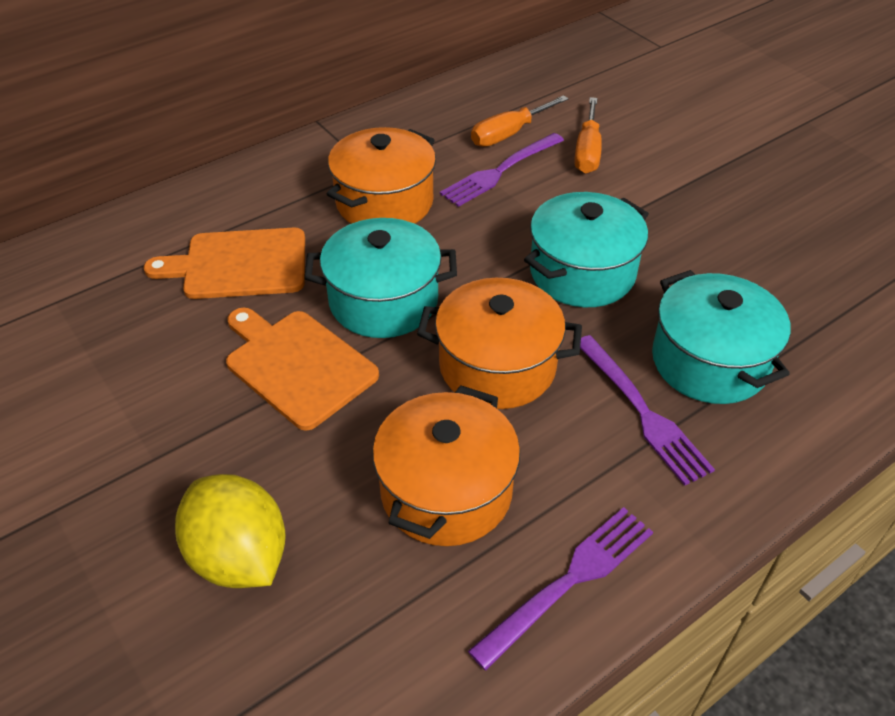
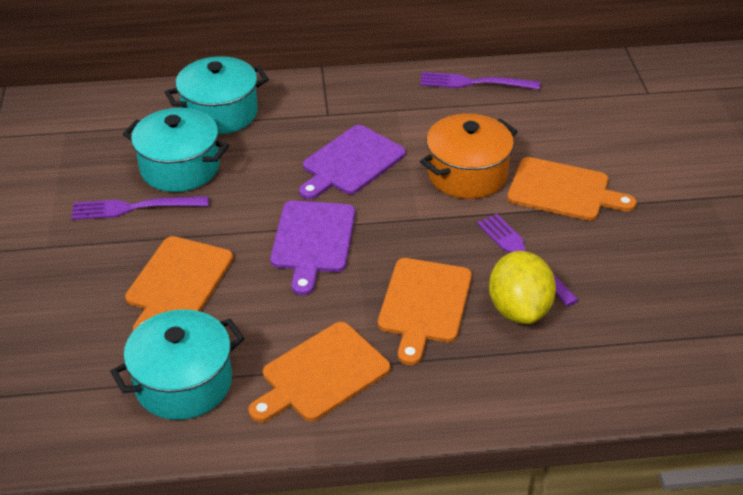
orange cutting board: [144,228,305,299] [226,308,379,431] = 2 -> [125,236,233,331] [249,322,390,422] [378,258,472,365] [507,157,636,221] = 4
orange pot: [327,127,436,224] [372,385,520,546] [417,278,582,409] = 3 -> [420,114,518,199] = 1
orange screwdriver: [471,95,569,147] [574,97,602,174] = 2 -> none = 0
purple cutting board: none = 0 -> [270,200,355,295] [299,125,406,199] = 2

